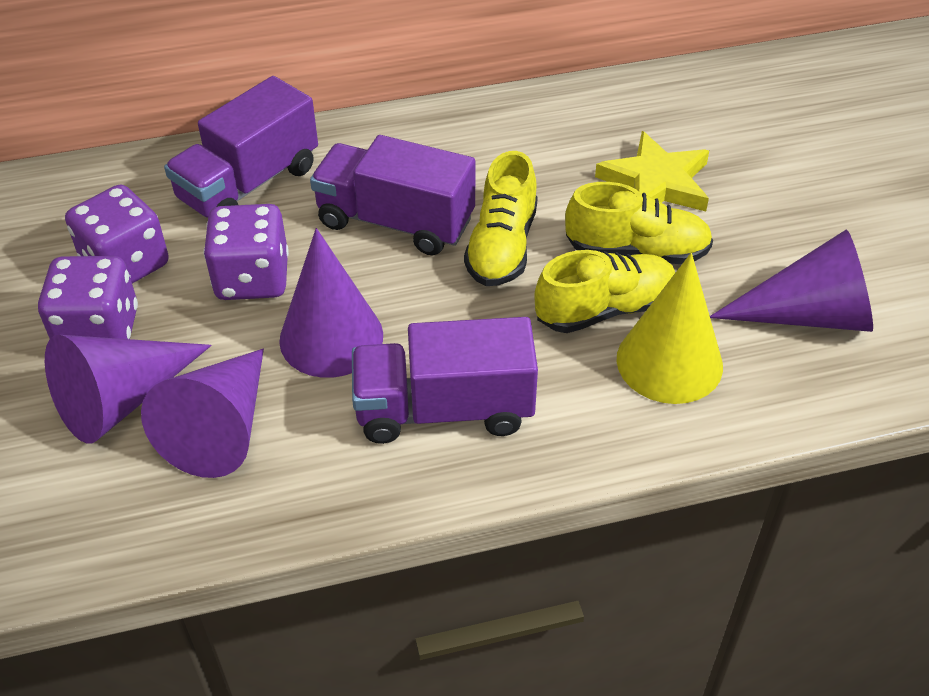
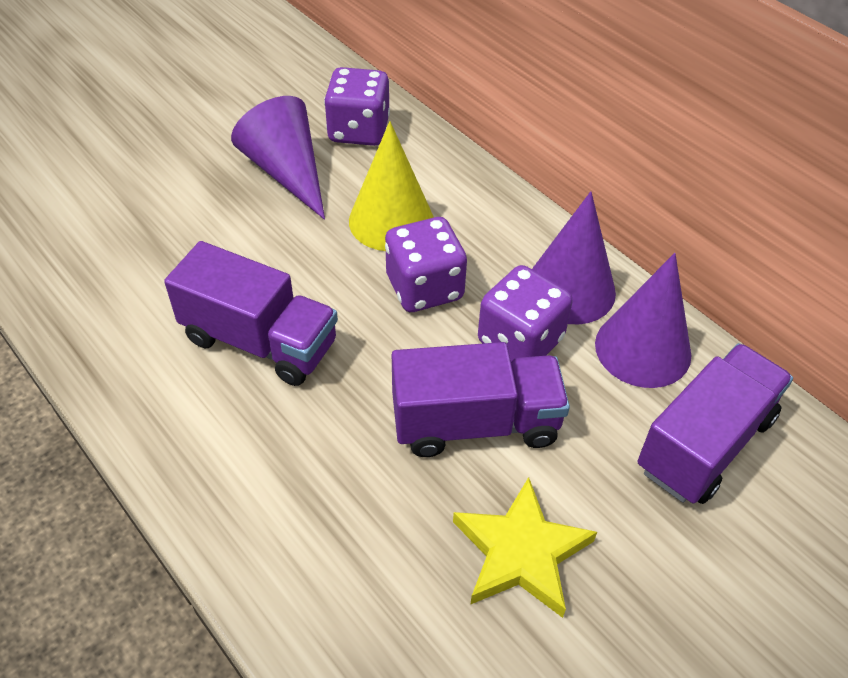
purple cone: [45,335,211,444] [141,349,264,478] [279,228,383,378] [710,229,873,332] = 4 -> [231,96,325,220] [532,191,616,324] [595,253,692,388] = 3
yellow shoe: [464,151,538,286] [534,250,675,333] [565,182,713,264] = 3 -> none = 0

